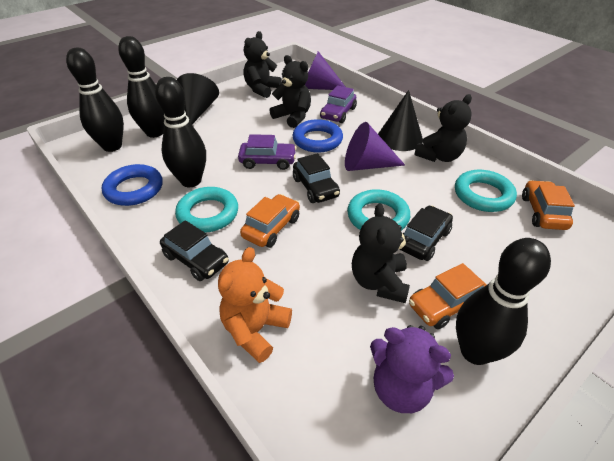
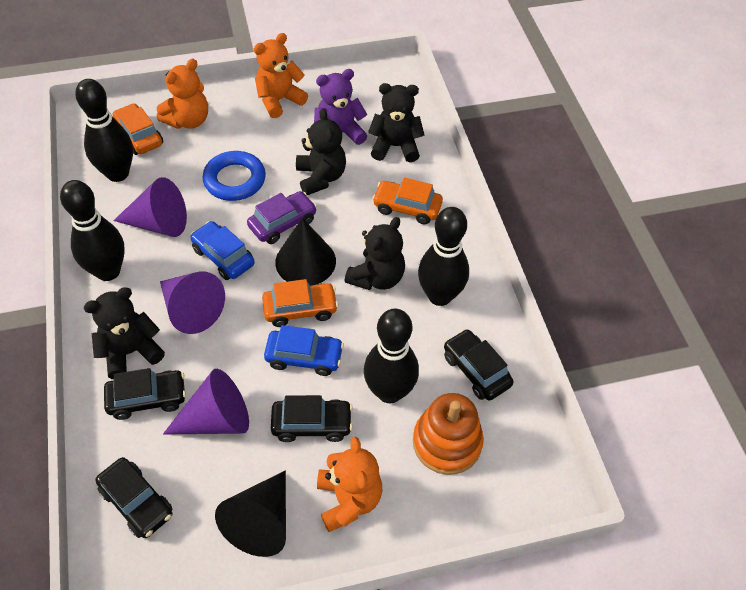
black car: [160,220,229,281] [293,153,340,203] [400,205,453,261] = 3 -> [96,457,172,538] [104,368,186,420] [271,395,353,442] [444,329,513,401] = 4
blue car: none = 0 -> [190,221,255,280] [264,325,344,376] = 2
blue ring: [102,164,162,206] [292,119,343,153] = 2 -> [202,151,266,201] = 1
orange stacking toy: none = 0 -> [413,393,484,475] = 1
orange teddy bear: [218,247,292,363] = 1 -> [157,59,208,129] [254,33,308,118] [317,437,382,532] = 3
purple car: [238,134,297,170] [320,85,357,123] = 2 -> [247,191,317,244] = 1
purple cone: [305,51,345,90] [345,122,405,171] = 2 -> [113,177,187,237] [160,272,225,334] [163,369,249,435] = 3
turquoise ring: [175,187,238,233] [347,189,410,231] [455,170,517,212] = 3 -> none = 0

